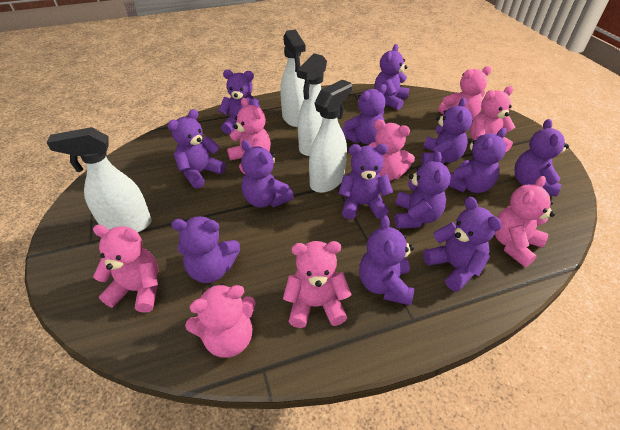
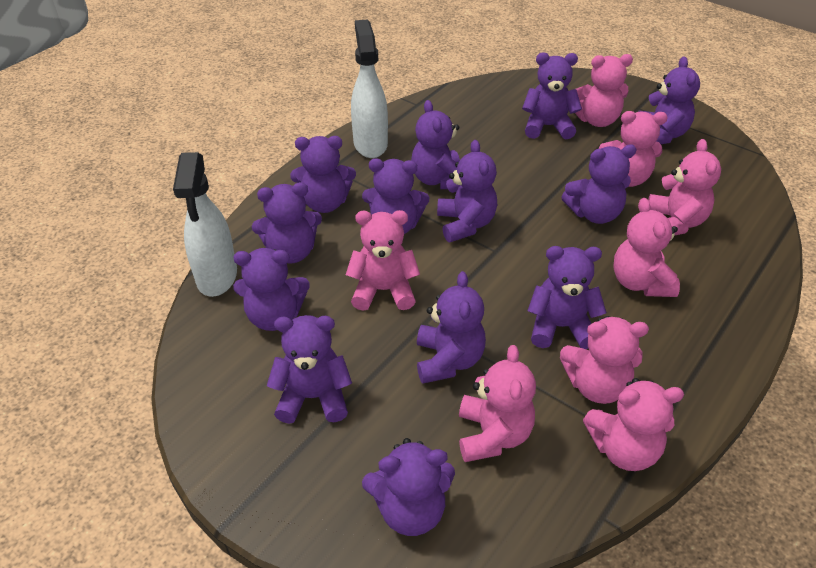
white spray bottle: [47,127,152,232] [280,29,306,127] [297,53,327,156] [309,79,352,193] = 4 -> [173,152,237,297] [351,19,388,158] = 2

